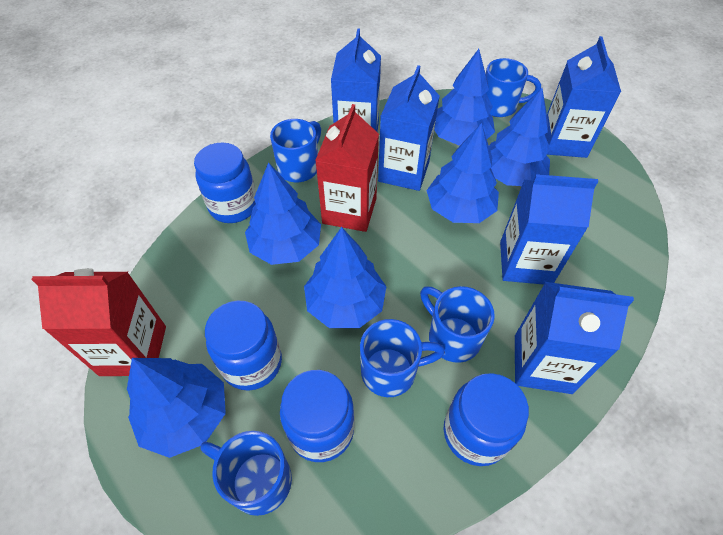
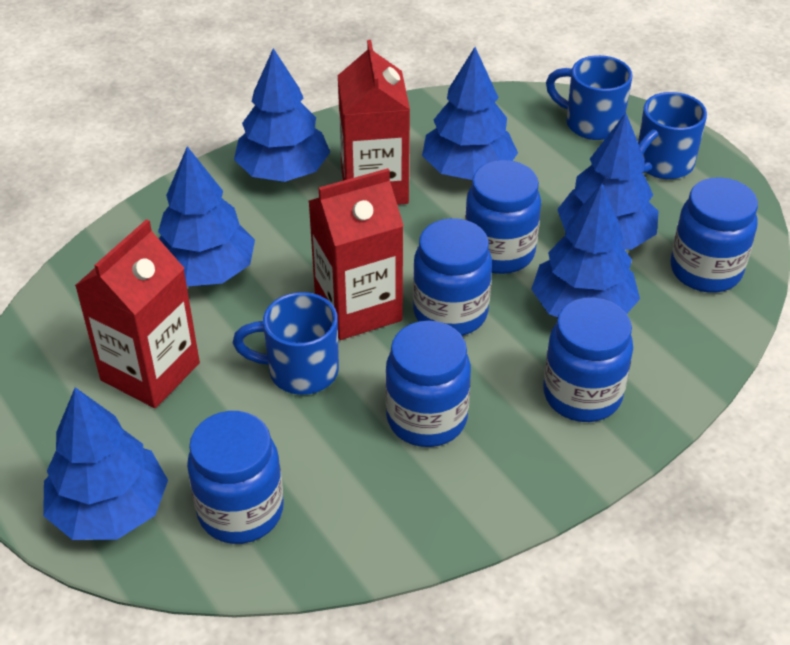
blue carton: [331,28,381,132] [378,65,440,191] [500,174,598,285] [515,282,634,394] [545,36,621,158] = 5 -> none = 0
blue jar: [194,142,256,223] [205,301,282,391] [280,370,355,462] [444,373,529,466] = 4 -> [187,411,284,544] [385,321,471,447] [413,218,492,336] [465,160,541,274] [543,298,633,422] [671,177,758,292] = 6
blue mug: [200,431,292,516] [270,119,321,182] [360,319,445,397] [420,286,495,363] [486,58,541,117] = 5 -> [233,292,339,395] [546,55,633,140] [638,92,707,179] = 3
red carton: [31,268,166,376] [315,104,379,232] = 2 -> [75,219,200,408] [308,168,404,340] [338,40,410,205] = 3

